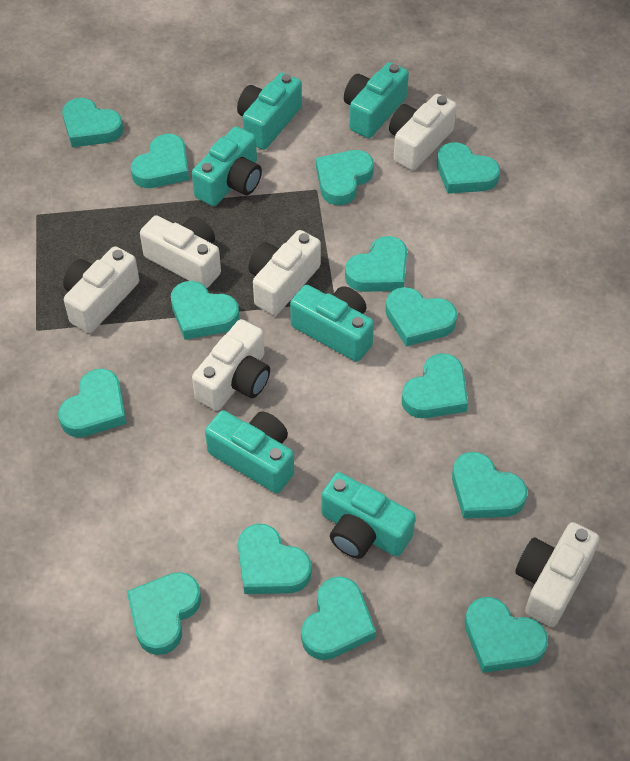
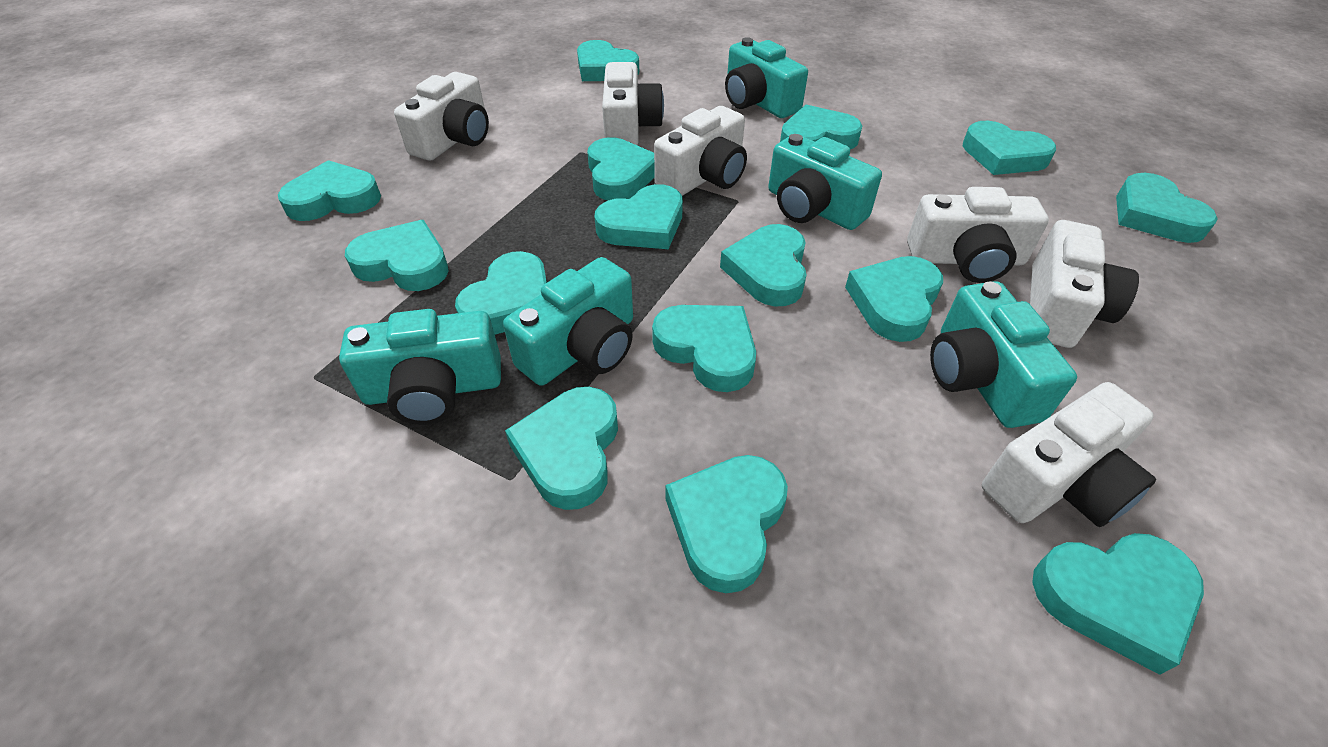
turquoise camera: [192,126,262,206] [205,410,294,494] [237,72,302,150] [290,285,374,362] [321,472,416,559] [344,62,409,138] = 6 -> [339,309,501,425] [503,257,633,386] [725,37,808,118] [768,134,882,230] [930,281,1077,428] = 5
turquoise heart: [58,369,127,437] [62,98,123,147] [127,572,201,655] [131,134,189,188] [171,281,239,340] [238,524,312,594] [301,576,376,660] [316,150,374,205] [345,236,407,292] [385,287,457,347] [402,353,468,418] [437,142,500,194] [452,452,527,519] [465,597,548,673] = 14 -> [278,160,381,221] [345,220,449,291] [455,251,547,334] [505,387,618,510] [577,40,639,81] [587,137,655,200] [595,184,683,249] [652,305,756,392] [666,455,788,593] [720,224,807,306] [780,105,862,149] [845,256,943,342] [963,121,1056,175] [1032,533,1204,675] [1116,173,1218,243] = 15

